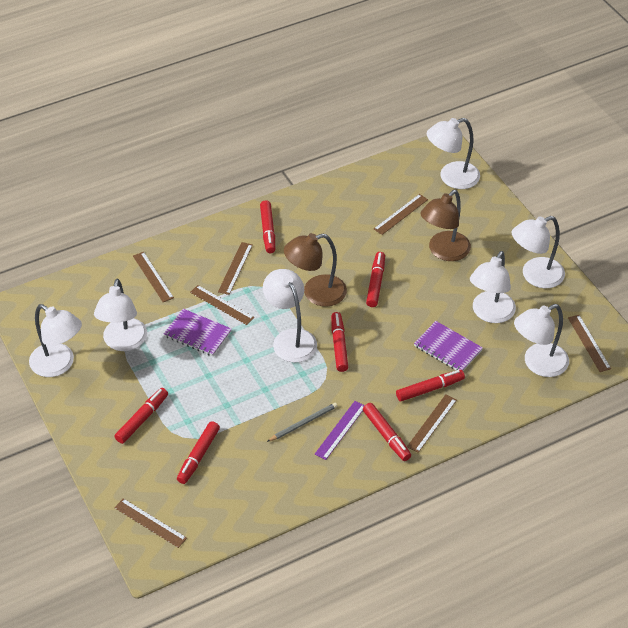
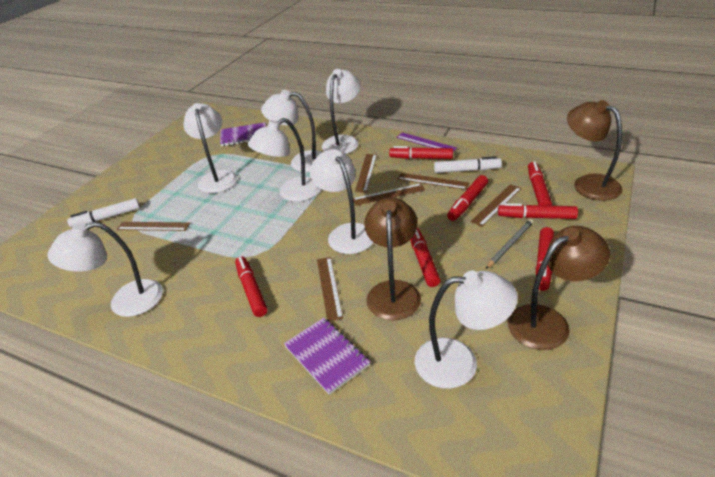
brown lamp: [284,233,347,307] [420,190,471,261] = 2 -> [364,197,421,320] [508,226,610,350] [567,100,622,201] = 3
brown ruler: [114,498,187,548] [133,252,174,302] [190,285,254,325] [218,242,253,295] [374,194,428,235] [407,394,457,453] [568,315,611,372] = 7 -> [117,222,190,231] [317,257,343,321] [353,183,425,206] [355,154,377,193] [397,173,469,190] [470,184,522,227] = 6
white marker: none = 0 -> [67,198,140,228] [434,156,502,173] = 2

